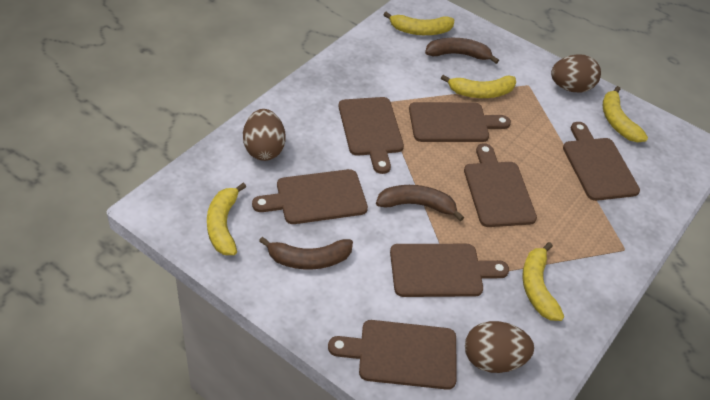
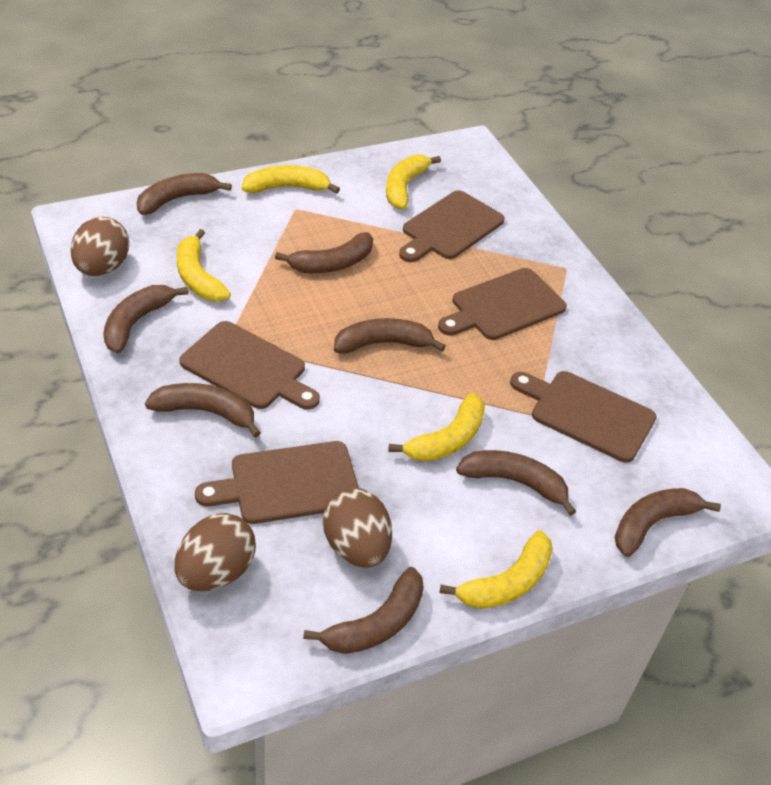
brown banana: [259,237,353,269] [376,185,464,221] [425,38,499,64] = 3 -> [103,285,189,353] [137,173,232,215] [145,383,261,438] [275,232,373,273] [303,567,424,654] [334,318,446,353] [456,450,576,516] [615,488,721,557] = 8
brown cutting board: [252,169,368,224] [328,320,457,390] [339,97,404,174] [390,244,509,297] [409,102,511,142] [464,143,537,227] [563,122,640,201] = 7 -> [180,321,320,410] [195,441,359,524] [399,190,505,262] [438,268,567,340] [510,371,657,463] = 5

